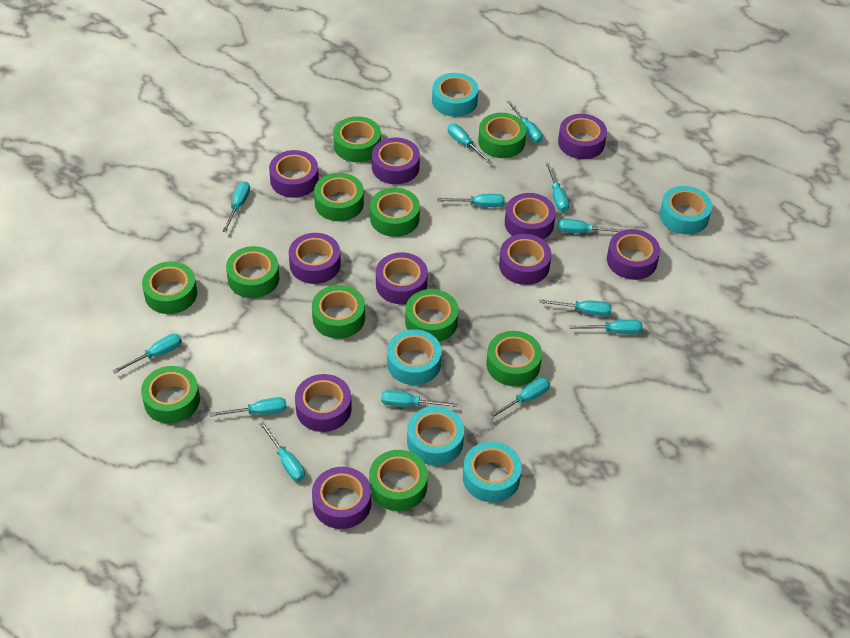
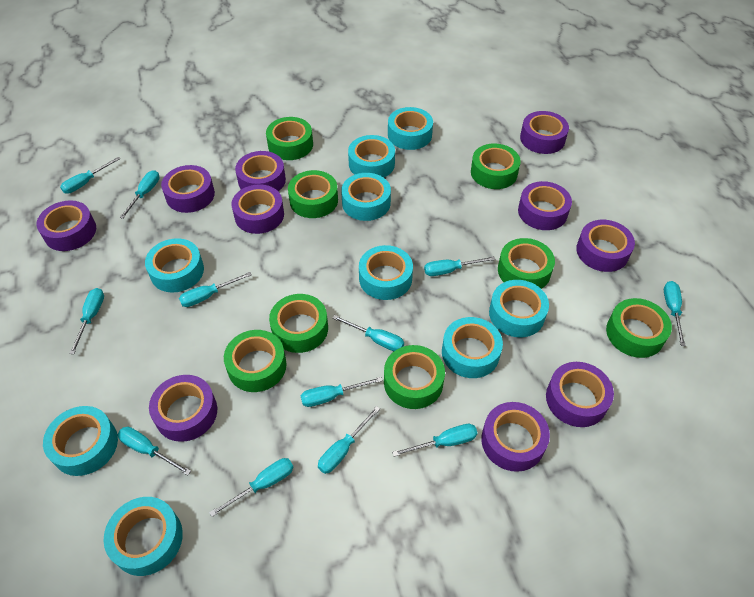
green tape: [141,366,200,424] [142,261,197,314] [226,246,280,298] [312,285,365,339] [314,173,364,221] [333,116,381,162] [369,450,428,511] [370,188,420,237] [405,289,459,342] [478,113,526,158] [486,331,542,386] = 11 -> [224,330,287,392] [266,117,313,160] [269,294,328,353] [288,170,338,218] [384,345,445,409] [471,144,521,189] [498,238,555,289] [606,298,672,358] = 8
turquoise screwdriver: [113,334,182,373] [209,397,287,417] [222,181,250,232] [260,422,305,481] [381,390,457,407] [437,194,505,207] [448,124,492,164] [488,378,550,420] [507,100,543,143] [539,299,612,316] [546,162,569,212] [558,219,624,233] [570,320,643,334] = 13 -> [60,157,120,194] [69,288,104,354] [118,427,191,475] [119,170,160,219] [179,272,252,307] [209,458,294,517] [301,377,383,407] [318,406,380,474] [332,315,404,351] [392,424,477,457] [424,256,496,276] [664,281,686,346] = 12
turquoise tape: [387,329,442,385] [407,406,464,465] [432,73,478,117] [463,442,522,502] [660,186,712,234] = 5 -> [43,406,118,476] [104,497,183,576] [145,238,204,292] [341,173,391,221] [348,135,395,178] [359,245,413,300] [388,107,433,150] [442,317,503,378] [489,280,549,337] = 9

